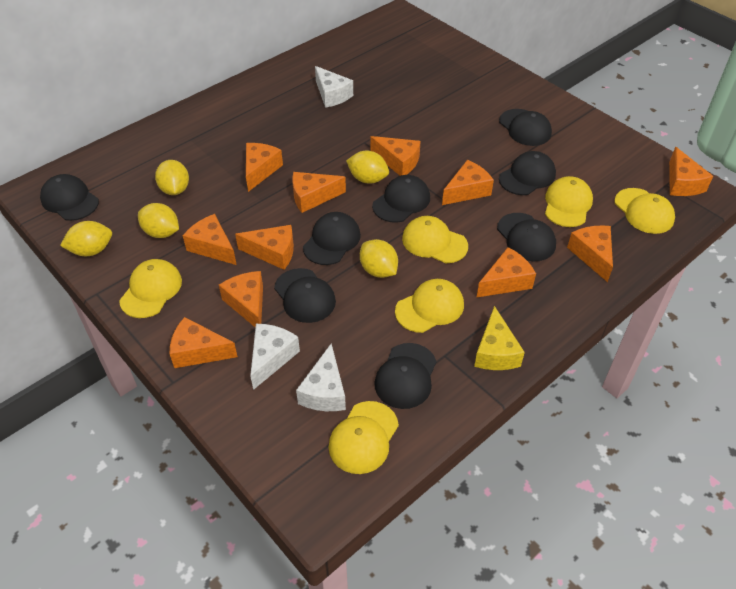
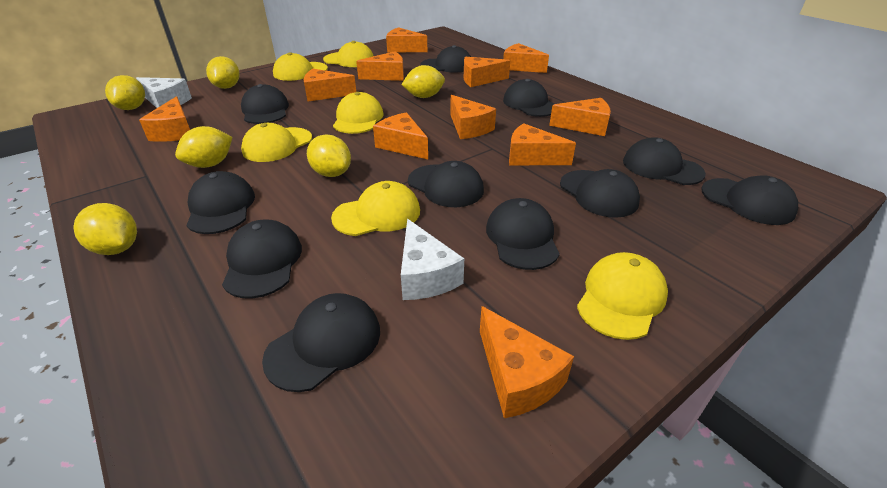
black cap: [40,174,99,221] [274,268,336,323] [303,212,361,265] [372,175,430,223] [374,343,436,409] [497,213,556,261] [499,109,552,146] [499,151,556,195] = 8 -> [186,171,255,234] [222,220,302,299] [241,84,289,124] [262,293,380,392] [408,161,484,207] [420,45,471,73] [486,198,560,270] [503,79,555,117] [560,169,640,218] [623,137,706,185] [701,175,798,225] = 11
white cheese: [250,324,300,390] [296,343,346,411] [315,66,353,108] = 3 -> [136,77,192,108] [401,219,464,300] = 2
yellow cheese: [474,306,525,370] = 1 -> none = 0
yellow lemon: [60,221,112,256] [138,203,179,238] [155,160,189,195] [346,151,389,184] [360,239,398,278] = 5 -> [73,203,137,255] [105,75,145,110] [175,126,232,168] [206,56,240,89] [307,135,351,177] [401,65,445,98] = 6

